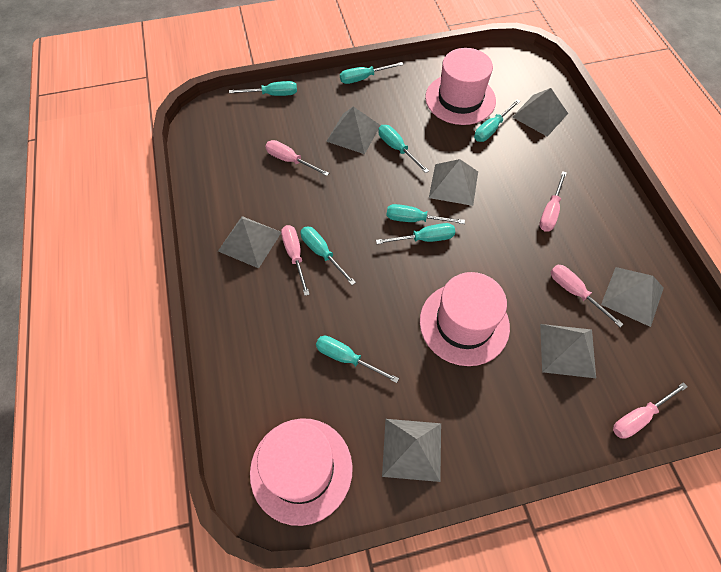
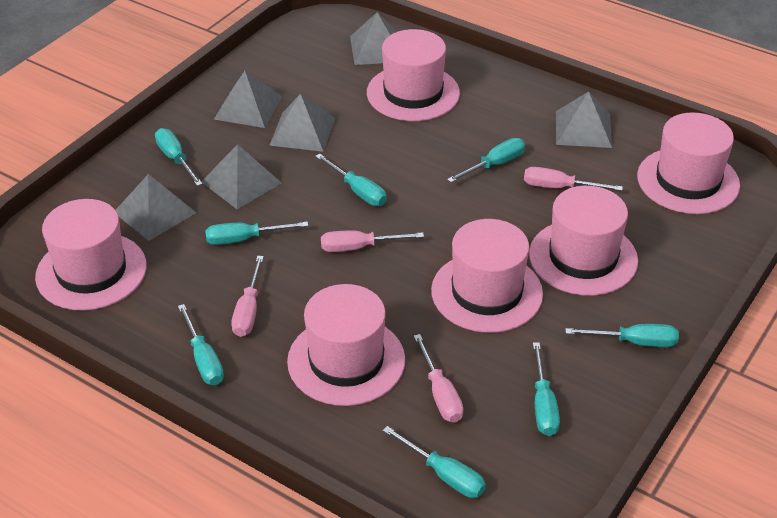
grey pyramid: [218,216,281,268] [326,106,381,154] [382,419,441,482] [429,159,478,206] [512,88,568,137] [540,324,596,378] [601,267,664,327] = 7 -> [116,174,196,241] [201,144,282,209] [214,71,282,128] [269,94,335,152] [350,12,398,65] [556,91,612,148] = 6
pink hat: [250,418,353,526] [420,272,510,366] [425,48,496,125] = 3 -> [35,199,147,311] [287,284,405,406] [367,29,460,121] [431,219,543,333] [529,186,638,296] [637,112,740,214] = 6
pink screwdriver: [265,140,329,176] [281,225,310,296] [539,171,567,231] [551,265,623,327] [613,382,688,439] = 5 -> [231,256,264,337] [321,230,424,252] [414,334,464,423] [524,167,623,191] = 4

